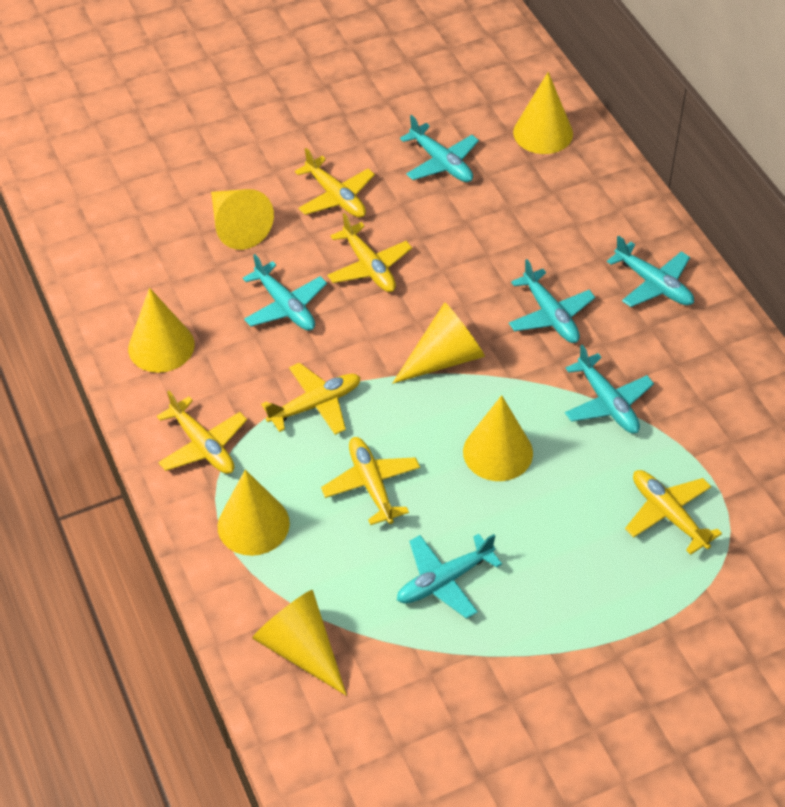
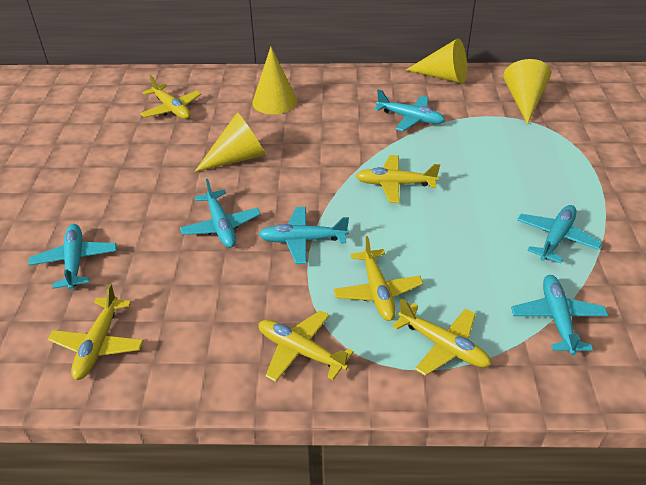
yellow cone: [128,288,195,373] [211,189,274,250] [218,469,290,556] [252,590,347,695] [392,302,485,384] [463,395,533,481] [513,72,573,154] = 7 -> [195,112,266,172] [252,47,297,114] [406,38,467,84] [503,59,551,125] = 4

